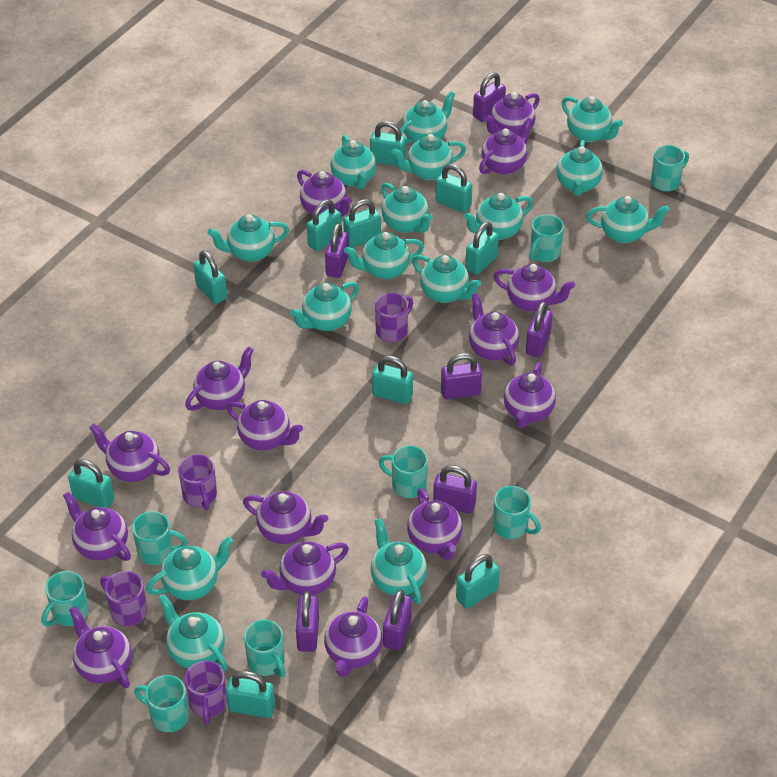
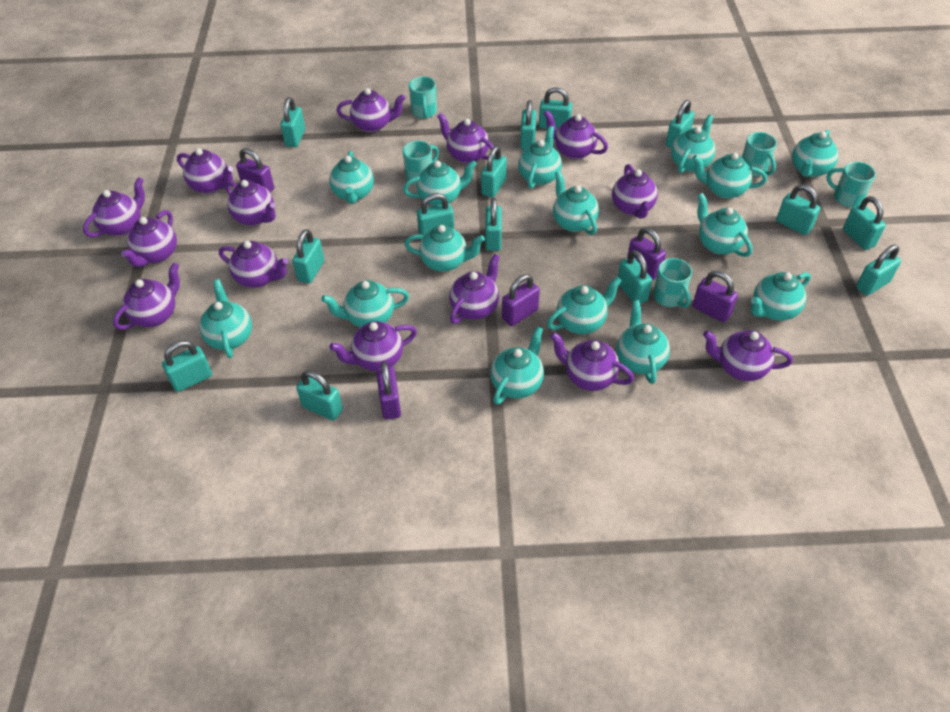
purple mug: [100,571,147,626] [178,455,217,510] [185,661,227,725] [375,293,413,342] = 4 -> none = 0
purple padlock: [296,591,319,652] [325,223,349,278] [383,590,412,651] [433,465,477,514] [441,353,482,399] [473,72,506,122] [526,301,553,357] = 7 -> [236,148,274,193] [376,361,401,420] [502,274,540,326] [627,227,666,280] [692,271,738,323] = 5
purple teapot: [63,492,131,561] [69,606,132,688] [89,423,170,482] [185,346,254,411] [227,400,303,451] [243,491,328,544] [261,541,349,595] [297,170,352,216] [324,596,383,677] [407,488,463,560] [469,293,519,366] [479,118,533,175] [484,92,540,136] [493,264,575,312] [504,362,556,428] = 15 -> [83,177,145,237] [113,263,180,330] [121,210,177,267] [177,148,233,194] [219,241,288,288] [225,180,276,226] [329,321,417,371] [337,88,405,133] [437,113,496,164] [449,254,500,324] [544,110,608,160] [550,332,634,391] [612,164,658,219] [703,330,793,381] = 14
turquoise mug: [41,571,89,626] [132,511,187,565] [134,675,189,732] [244,620,286,677] [379,446,428,498] [493,486,541,539] [529,214,564,262] [651,145,689,191] = 8 -> [403,141,439,185] [409,77,437,118] [653,258,692,308] [742,132,777,176] [827,162,876,207] = 5
turquoise padlock: [68,459,114,508] [193,251,227,304] [226,671,275,718] [307,200,342,251] [343,199,381,248] [370,121,406,166] [372,355,413,404] [435,164,472,213] [456,554,500,609] [466,222,499,275] = 10 -> [162,341,212,392] [281,97,305,147] [292,229,324,284] [296,370,343,421] [417,193,454,237] [481,146,507,198] [485,197,502,251] [520,100,537,150] [539,87,572,129] [618,250,652,304] [666,100,695,148] [776,185,820,235] [843,196,886,250] [856,245,901,296] = 14

